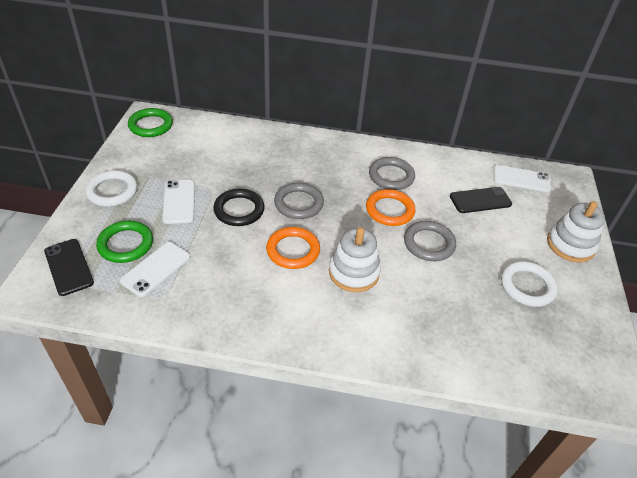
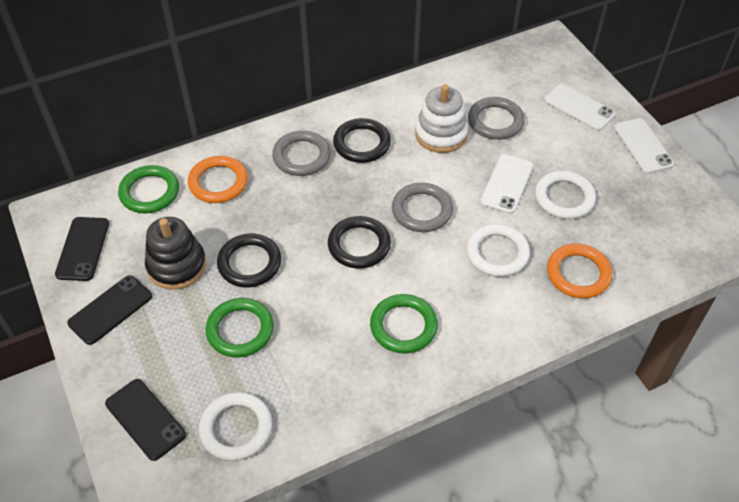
black phone: [44,239,94,296] [450,187,512,213] = 2 -> [55,217,109,281] [67,275,152,345] [105,379,186,461] = 3
black ring: [213,189,265,226] = 1 -> [217,234,281,288] [328,216,391,269] [333,118,391,163] = 3
black stacking toy: none = 0 -> [145,217,206,290] = 1
green ring: [96,221,153,263] [128,108,173,137] = 2 -> [118,165,179,213] [206,298,274,358] [370,294,438,354] = 3
white ring: [85,170,137,207] [501,261,558,307] = 2 -> [199,392,272,461] [466,224,530,277] [535,171,596,219] = 3
white stacking toy: [329,227,381,292] [547,201,605,262] = 2 -> [415,84,468,153] = 1

